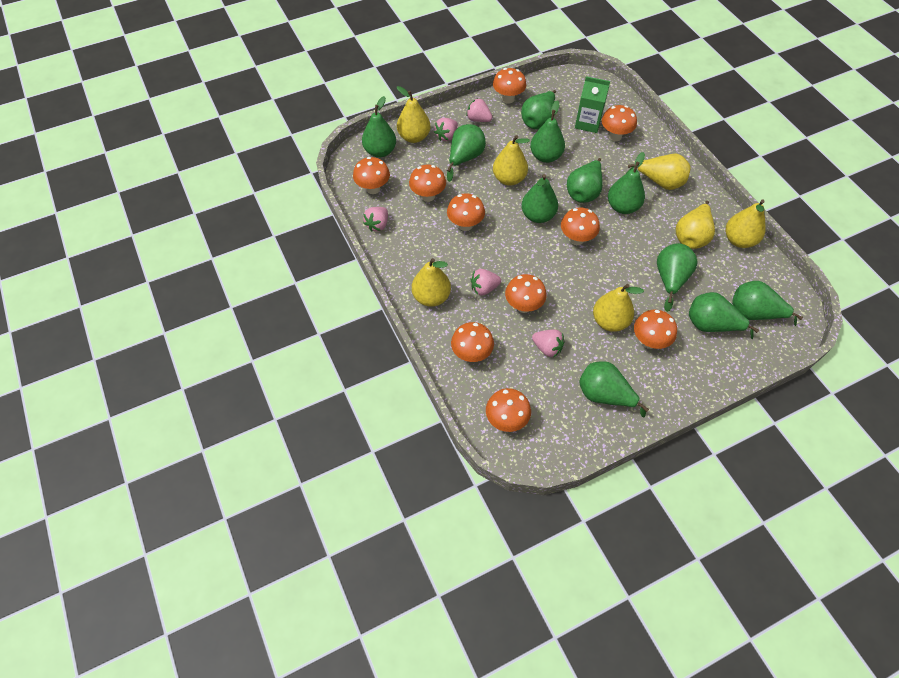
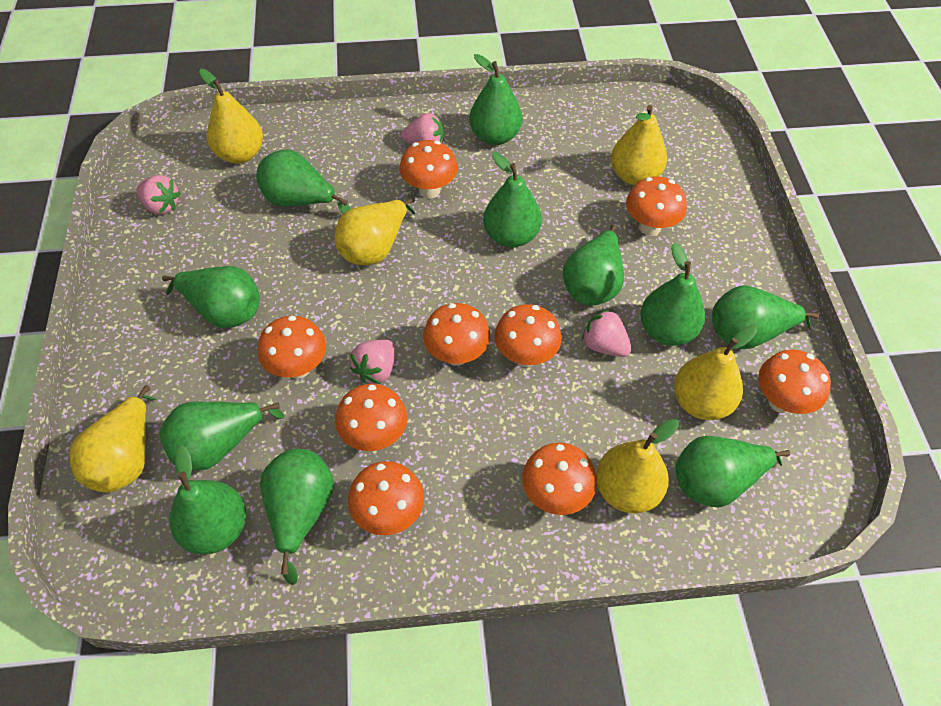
green carton: [575,76,610,133] = 1 -> none = 0
orange mushroom: [353,157,390,194] [409,165,446,202] [447,193,485,231] [451,322,494,362] [486,388,531,432] [493,68,526,104] [505,274,546,313] [561,207,600,245] [602,105,637,141] [634,310,677,349] = 10 -> [258,316,326,379] [335,384,407,451] [348,461,424,535] [399,140,458,199] [423,303,490,366] [494,304,562,367] [522,443,597,515] [626,176,687,236] [758,350,831,414] = 9
pink strawberry: [363,207,388,232] [434,118,458,141] [466,98,492,122] [471,269,501,296] [532,329,564,357] = 5 -> [137,175,181,215] [350,339,395,384] [401,113,444,145] [582,310,632,357] = 4
yellow pear: [397,86,431,143] [412,258,451,307] [493,135,530,186] [593,284,644,332] [628,154,690,190] [676,201,715,249] [726,200,766,248] = 7 -> [69,385,156,493] [199,69,263,164] [335,197,415,265] [596,419,679,513] [611,105,667,185] [674,325,757,420] = 6

